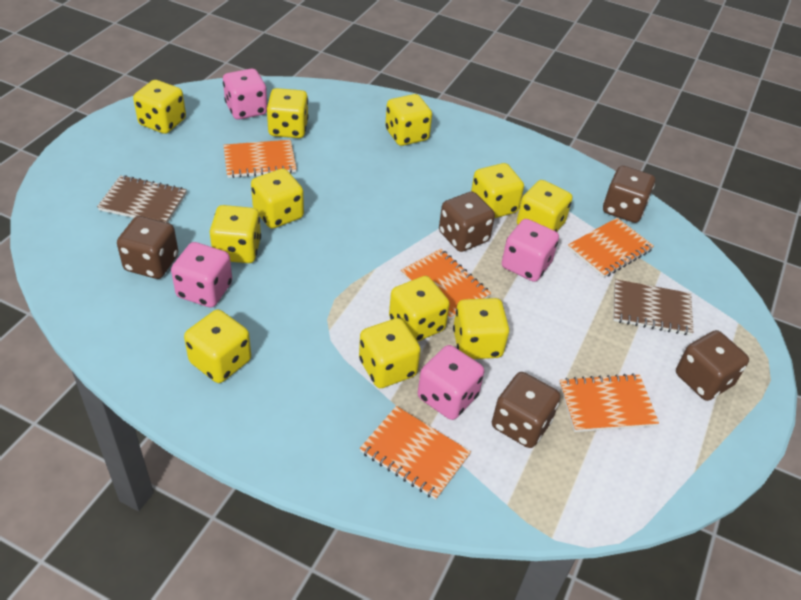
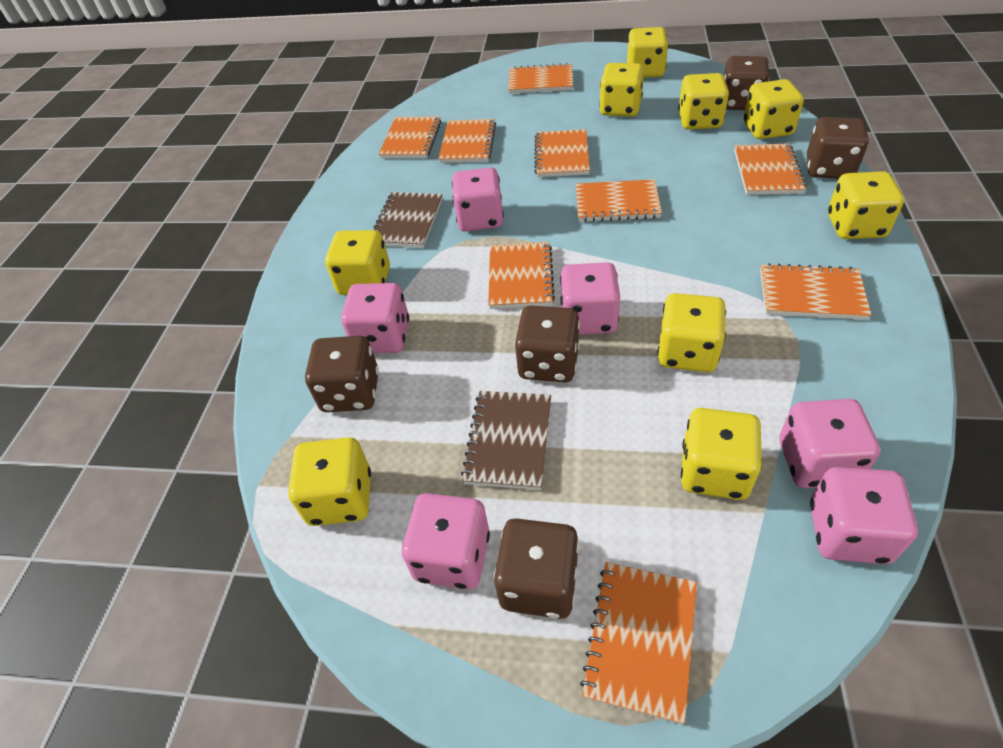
orange notebook: [223,140,297,178] [360,406,471,500] [401,249,491,320] [559,373,659,432] [568,218,654,278] = 5 -> [379,117,441,158] [438,119,496,163] [488,242,555,309] [508,63,573,94] [534,129,590,177] [576,179,662,222] [580,562,697,724] [734,143,807,195] [760,263,871,320] = 9
pink dice: [171,242,232,308] [223,69,267,120] [418,345,484,420] [502,219,559,282] = 4 -> [341,283,409,353] [402,493,490,589] [452,168,504,231] [560,262,620,335] [779,399,880,488] [810,467,918,564] = 6
yellow dice: [133,80,186,134] [184,310,251,383] [210,205,261,263] [251,168,304,229] [266,88,308,138] [359,318,421,388] [385,94,432,146] [389,276,450,342] [453,298,509,359] [471,163,524,218] [517,180,573,232] = 11 -> [288,437,371,526] [325,230,390,295] [599,63,644,117] [627,27,668,78] [657,293,726,372] [678,73,729,130] [681,408,762,500] [743,79,804,139] [828,171,904,239] = 9

